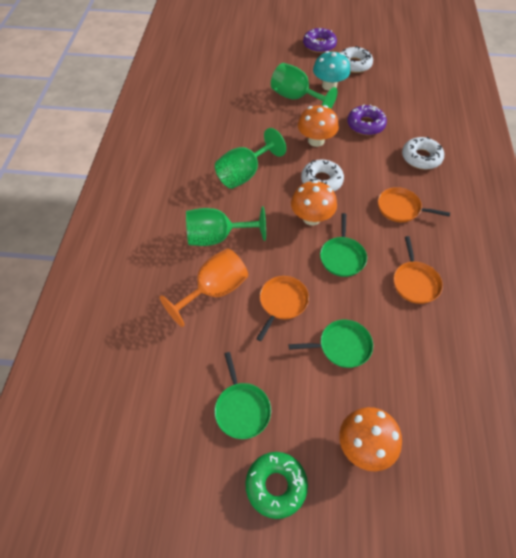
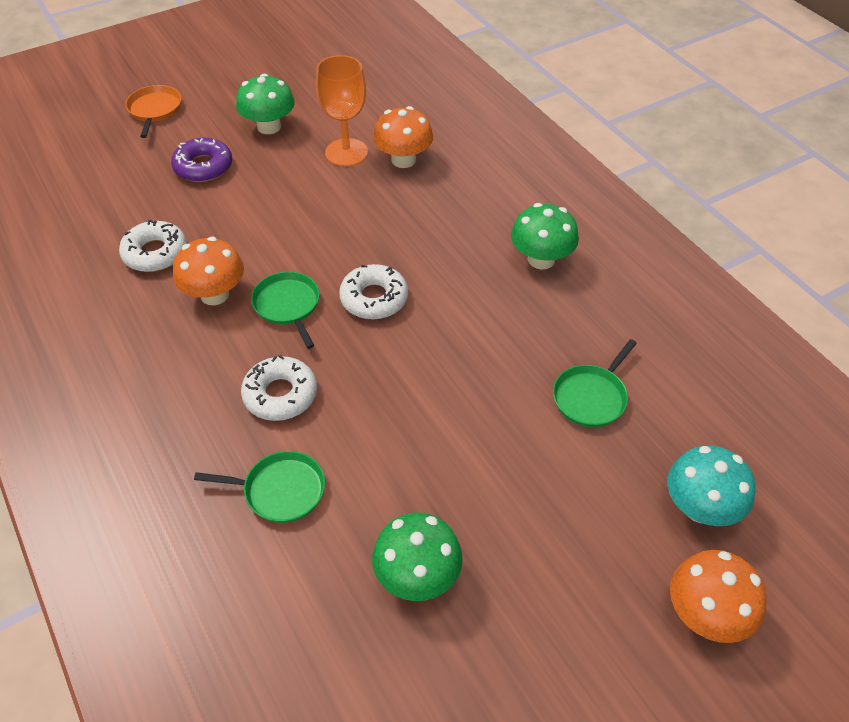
green donut: [245,452,308,519] = 1 -> none = 0
green goblet: [186,206,266,246] [215,128,286,189] [271,63,338,109] = 3 -> none = 0
green mushroom: none = 0 -> [236,74,295,134] [372,513,463,601] [511,203,579,270] = 3
orange pan: [256,276,309,341] [378,187,450,222] [393,236,443,304] = 3 -> [125,85,181,138] = 1
purple donut: [303,28,337,53] [347,104,387,135] = 2 -> [171,138,232,182] = 1

